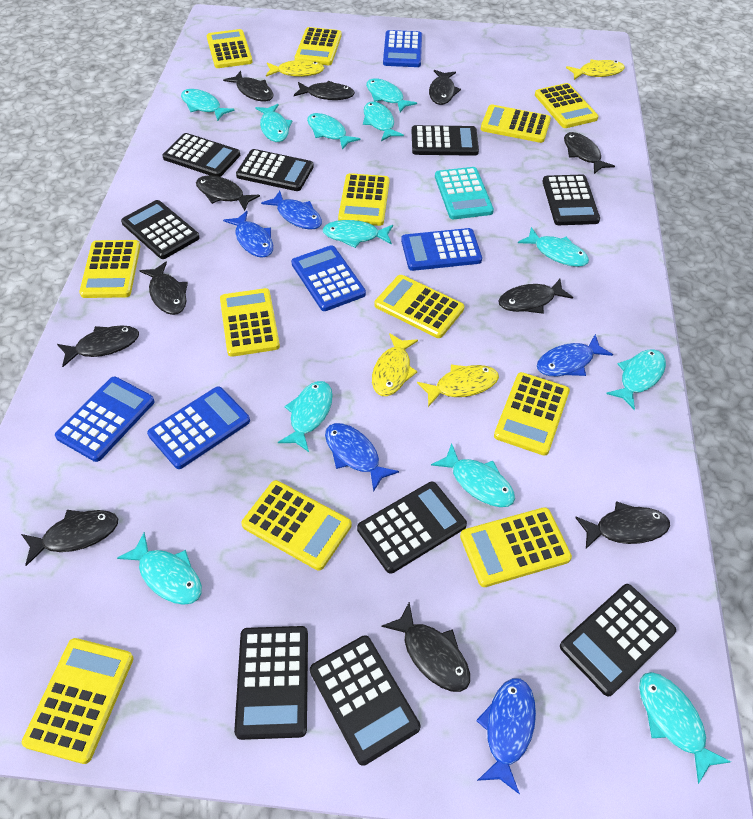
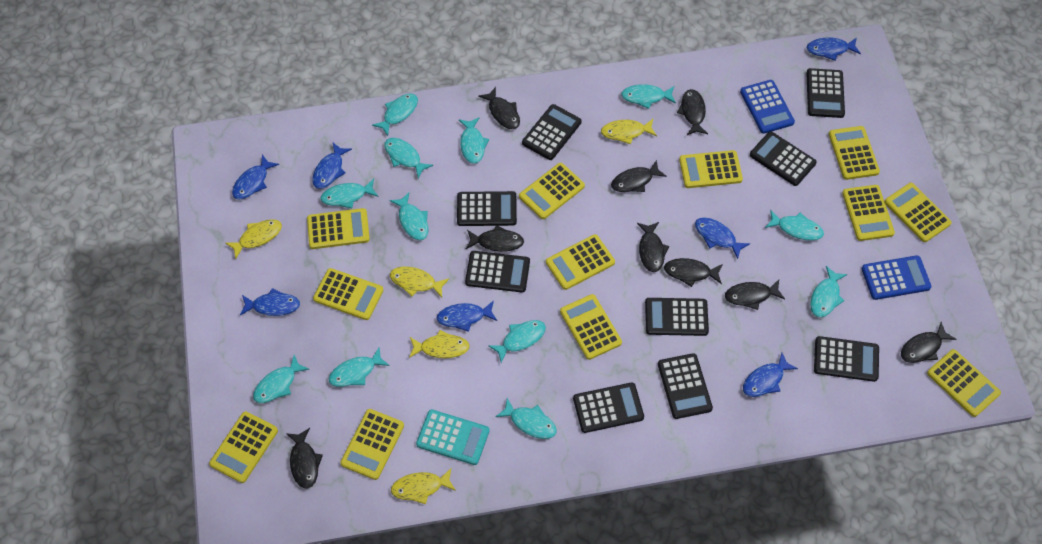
black fish: [21,510,118,566] [57,325,139,367] [139,261,188,315] [196,175,260,211] [223,71,274,101] [294,81,355,100] [381,602,470,692] [429,70,461,105] [498,279,573,314] [564,132,615,174] [575,501,670,549] = 11 -> [286,428,323,488] [466,225,524,252] [478,87,520,129] [611,160,667,192] [637,222,669,272] [664,258,723,287] [677,89,708,135] [725,280,785,310] [901,322,956,363] = 9
blue calculator: [55,377,155,462] [147,386,250,469] [291,245,366,311] [383,30,422,67] [401,228,482,271] = 5 -> [740,80,795,134] [861,255,932,300] = 2
blue fish: [223,211,273,258] [261,191,322,230] [325,423,399,491] [476,678,536,794] [537,334,613,376] = 5 -> [232,155,279,200] [240,288,300,316] [312,143,352,189] [436,300,497,332] [695,218,750,259] [743,353,798,397] [807,38,861,61] = 7
yellow fish: [266,59,324,77] [372,333,418,396] [417,364,499,407] [566,59,625,80] = 4 -> [225,219,282,259] [390,267,449,297] [391,468,456,504] [409,330,470,358] [601,119,657,144] = 5

